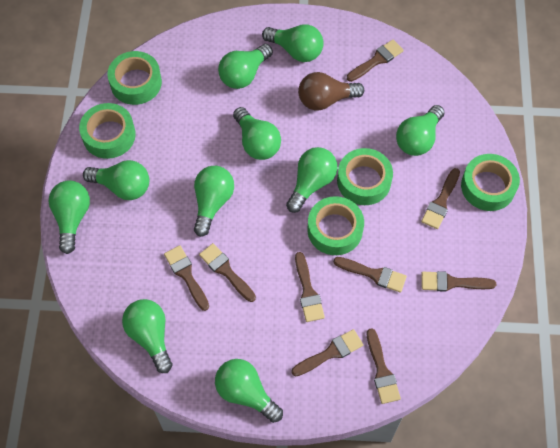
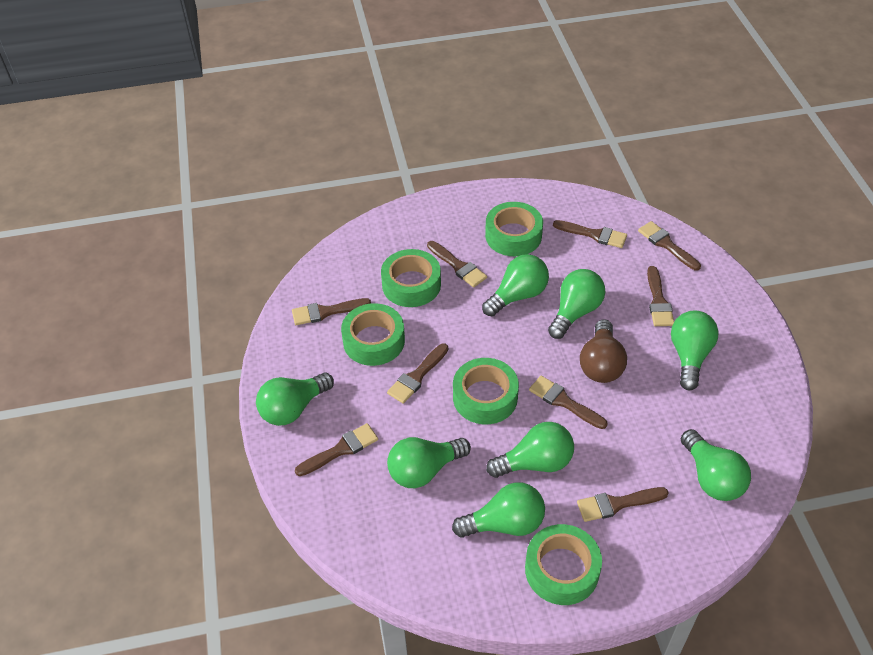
green light bulb: [48,180,90,254] [83,160,149,200] [122,299,173,373] [194,166,234,237] [215,359,283,423] [218,44,273,89] [233,107,281,160] [262,24,324,62] [286,147,337,213] [396,105,445,156] = 10 -> [256,373,334,426] [387,437,471,488] [452,482,545,538] [482,254,549,316] [486,422,574,478] [548,269,605,339] [671,311,719,390] [681,429,751,501] = 8

